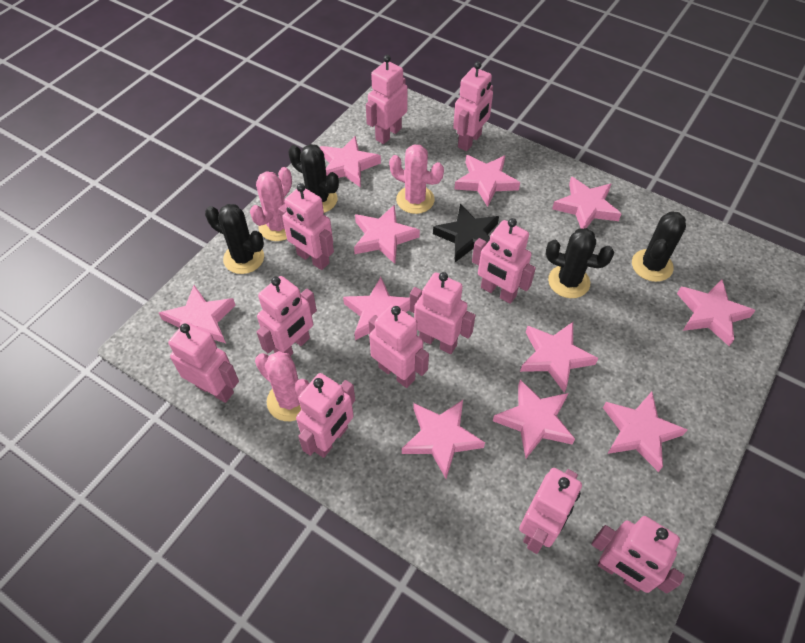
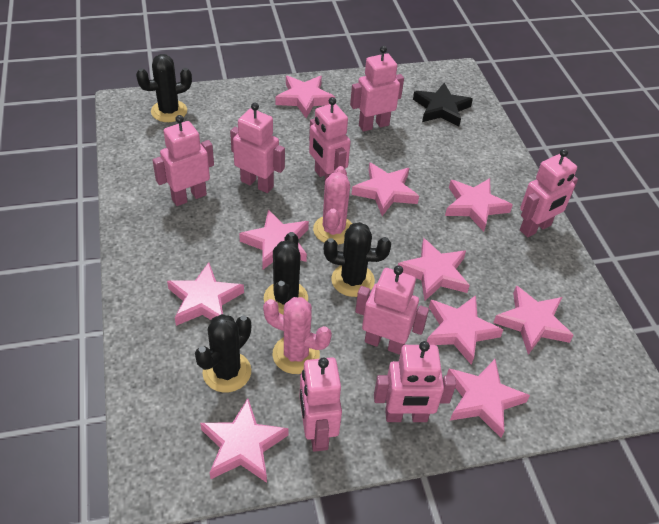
pink cactus: [250,167,292,241] [255,351,309,421] [389,144,444,214] = 3 -> [263,297,332,374] [313,166,352,245] = 2
pink robot: [168,322,239,403] [257,276,317,356] [278,183,334,270] [296,373,355,458] [366,55,408,144] [368,304,429,388] [410,272,475,354] [453,61,493,151] [472,218,536,304] [519,468,582,554] [591,516,685,594] = 11 -> [153,115,214,206] [230,103,285,193] [299,357,342,452] [309,97,351,180] [350,46,404,132] [355,265,429,355] [374,341,456,422] [520,149,578,237] = 8
pink star: [159,285,236,343] [320,136,381,188] [343,277,410,340] [354,205,420,264] [402,400,485,479] [454,155,520,207] [493,380,575,459] [520,322,598,393] [552,176,621,229] [603,392,687,472] [677,279,756,346] = 11 -> [167,262,244,326] [200,398,289,483] [239,209,309,269] [275,76,335,118] [352,162,419,216] [398,238,470,301] [427,295,503,365] [445,178,513,232] [447,359,530,438] [493,285,574,355] = 10

